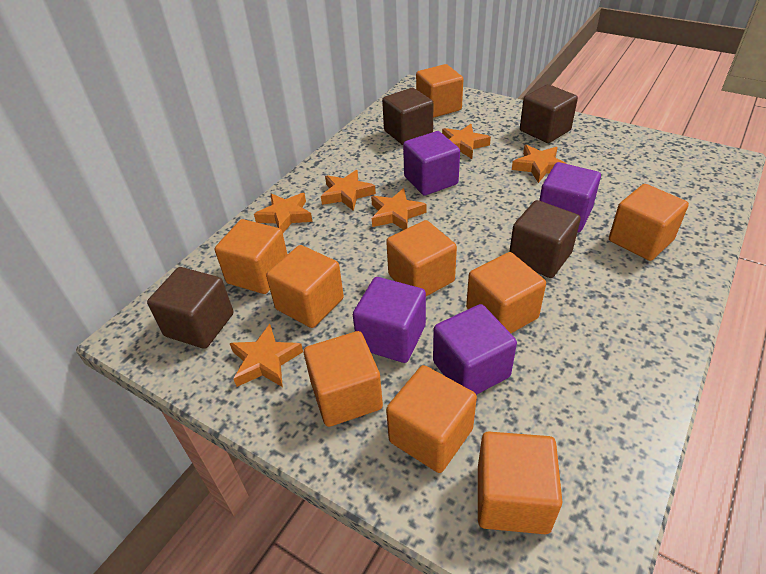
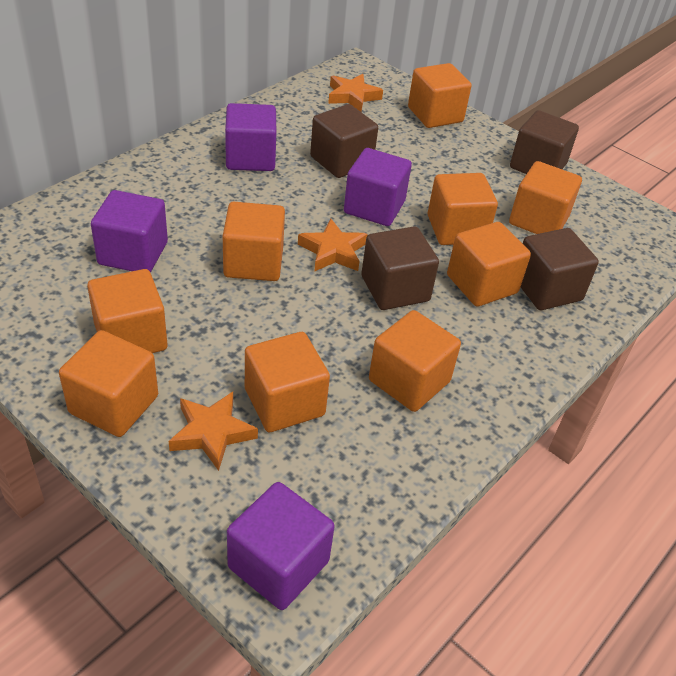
orange star: [229,324,303,387] [254,193,313,233] [321,170,376,211] [371,188,427,230] [442,124,491,159] [512,145,567,183] = 6 -> [168,392,258,471] [298,218,368,272] [328,74,383,112] = 3

